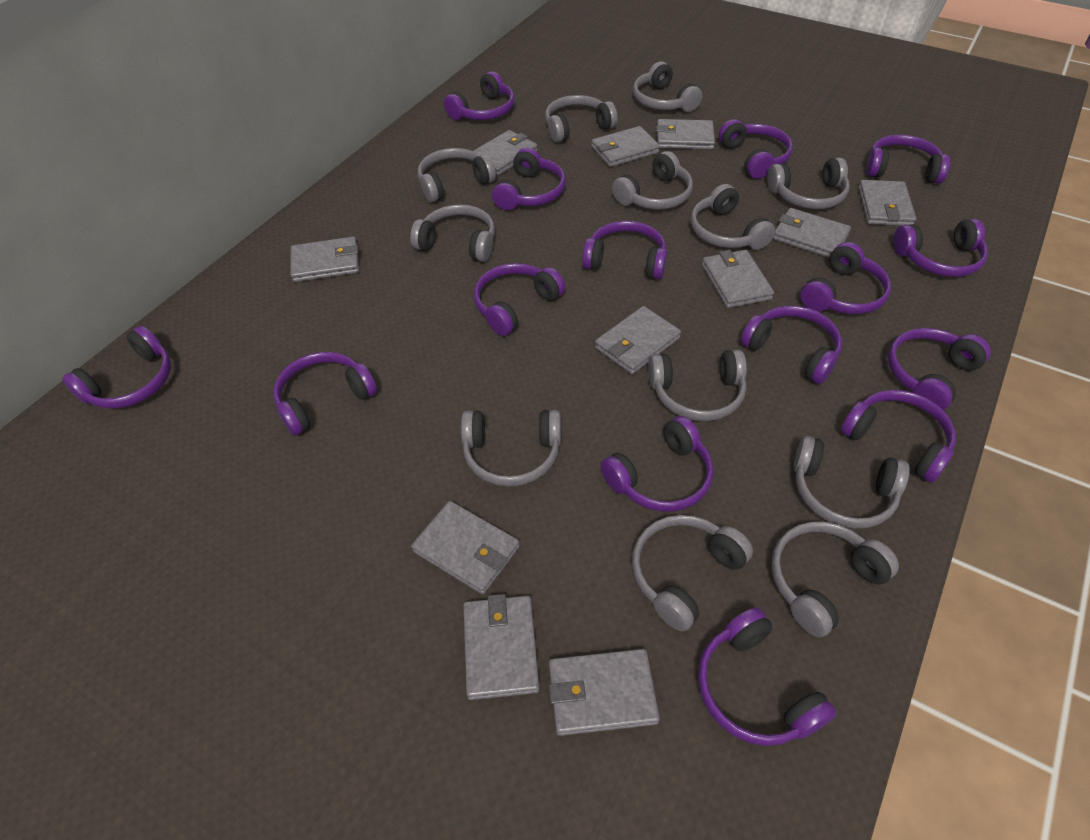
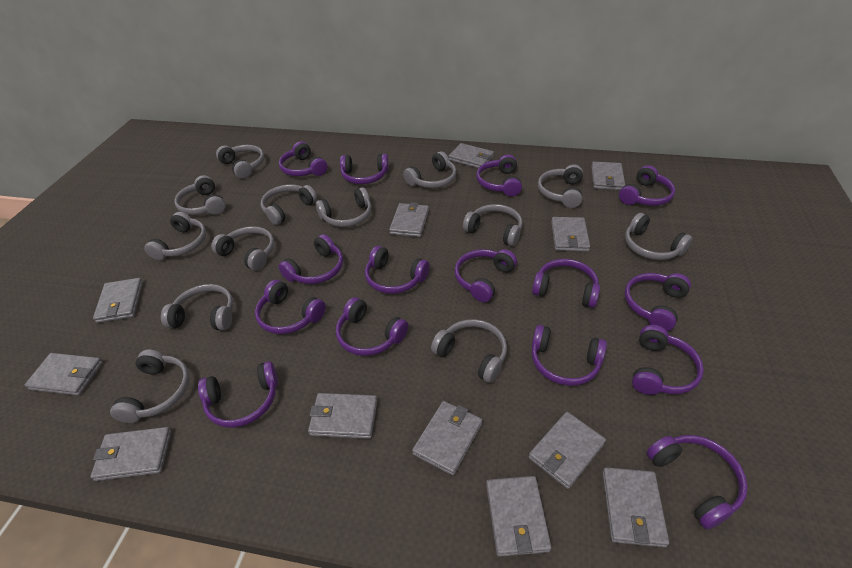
grey headphones: [410,204,495,262] [418,148,496,202] [461,410,561,487] [545,95,618,143] [612,151,693,210] [632,515,753,632] [633,61,702,112] [648,350,747,421] [691,184,776,250] [767,157,850,209] [771,522,899,638] [794,436,910,529] = 12 -> [110,349,190,423] [144,212,206,260] [161,284,233,330] [174,175,226,215] [211,226,274,271] [216,145,264,179] [261,184,317,225] [315,187,371,227] [403,152,456,188] [431,319,507,383] [463,204,522,246] [538,164,583,208] [625,213,693,260] = 13
grey wallet: [291,237,359,282] [411,501,520,595] [463,594,540,700] [471,130,538,176] [549,649,660,736] [591,126,660,167] [595,306,681,374] [656,119,715,150] [702,250,774,308] [773,208,851,258] [858,180,916,226] = 11 -> [25,353,103,396] [90,427,172,481] [93,278,143,323] [308,393,378,439] [389,202,429,237] [412,401,482,476] [449,143,494,168] [486,476,552,557] [528,412,606,489] [551,217,590,252] [591,162,625,190] [602,467,669,548] = 12

